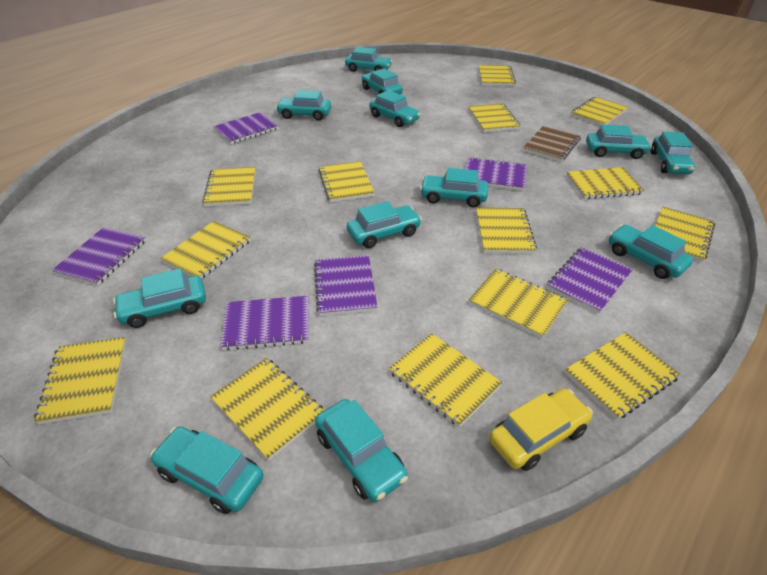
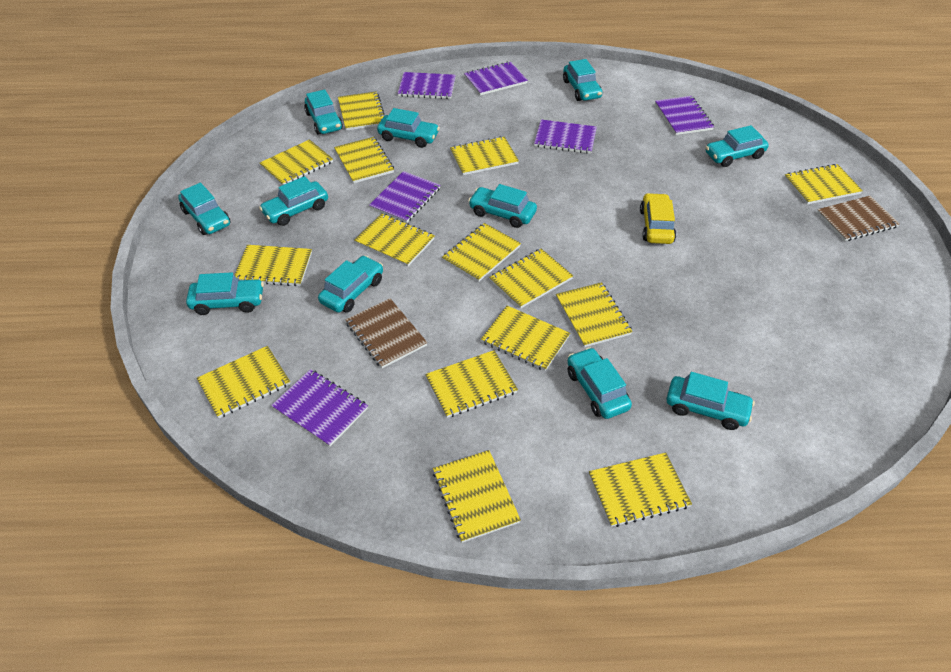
brown notebook: [523,125,581,162] = 1 -> [345,298,428,368] [817,196,900,241] = 2
turquoise car: [113,268,206,328] [150,426,264,514] [276,90,331,121] [315,399,408,502] [345,47,392,72] [347,201,422,248] [362,68,403,95] [369,90,420,127] [420,168,488,207] [586,124,652,159] [609,224,693,279] [650,132,695,174] = 12 -> [178,183,231,235] [186,272,264,315] [259,176,328,226] [304,89,343,135] [318,256,383,313] [377,108,440,148] [468,184,537,228] [563,59,602,101] [567,347,632,419] [666,372,755,430] [705,125,769,167] = 11
yellow notebook: [34,337,126,425] [160,221,251,279] [202,167,256,206] [210,358,324,461] [318,161,375,202] [389,333,502,427] [469,104,520,132] [469,269,568,338] [476,207,537,253] [479,65,516,86] [565,332,680,420] [566,167,645,199] [571,97,628,126] [655,207,715,262] = 14 -> [197,346,290,418] [234,245,312,287] [260,139,333,185] [334,137,394,183] [338,91,385,131] [354,213,435,266] [425,350,518,418] [433,450,521,543] [442,223,521,282] [450,136,519,175] [481,306,570,371] [489,249,573,309] [556,282,633,347] [589,453,692,527] [784,164,863,204] = 15

